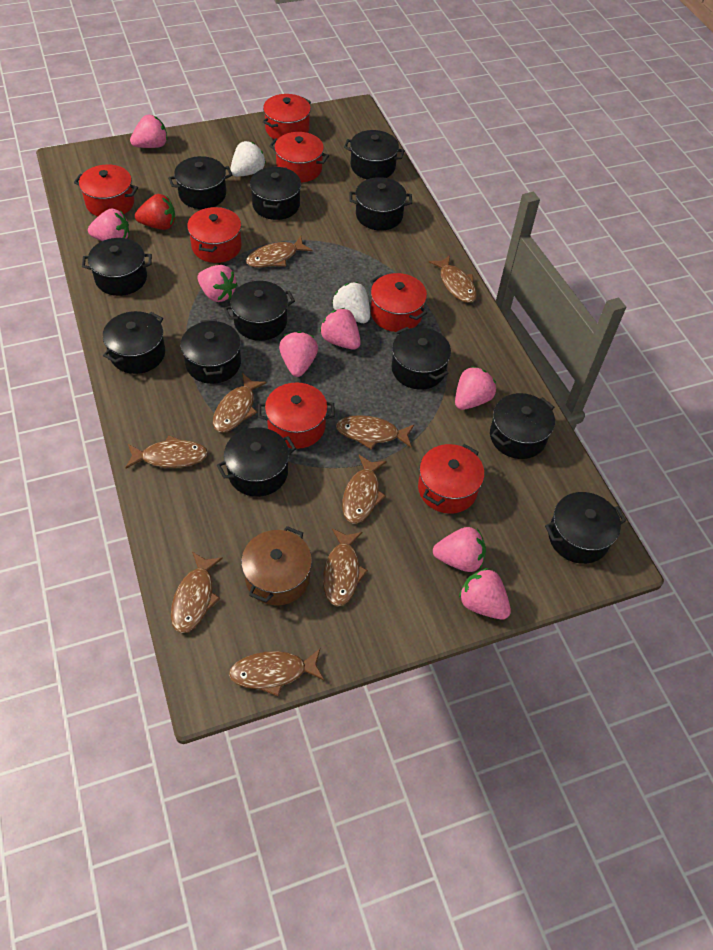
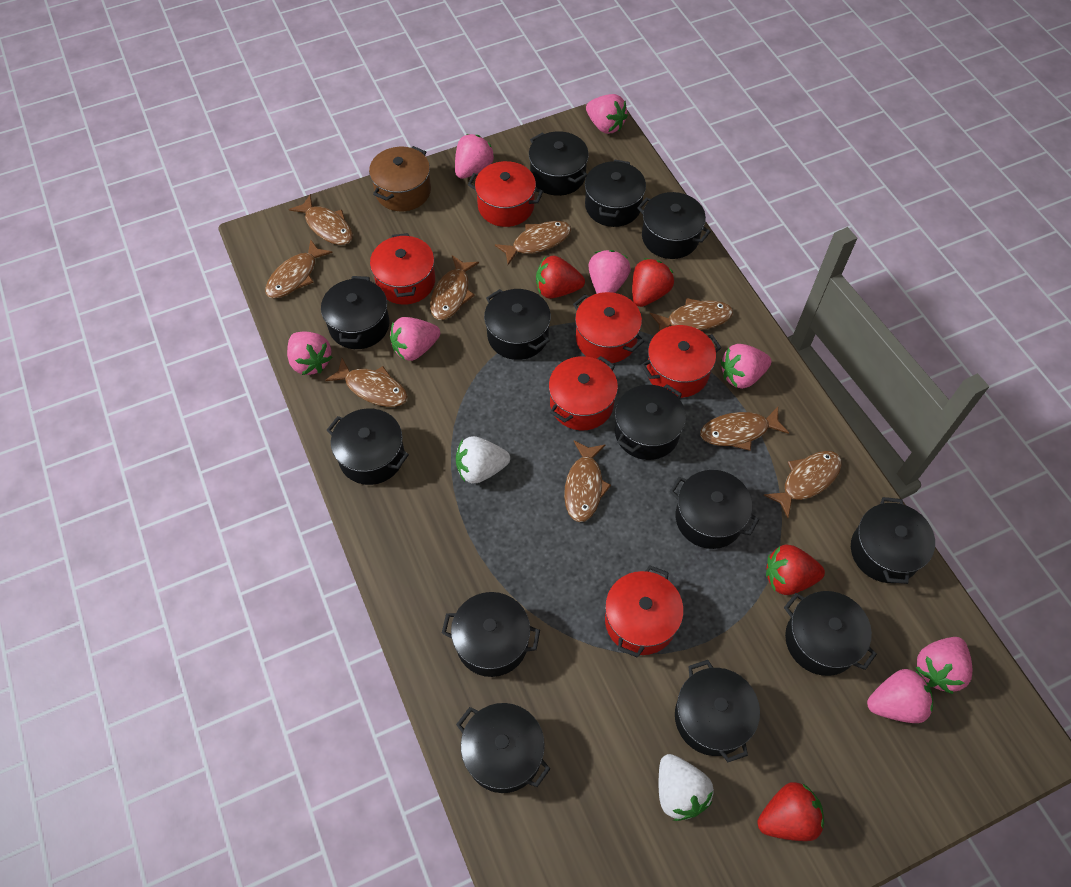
black pot: [82,238,152,296] [103,311,165,374] [168,156,232,209] [181,319,241,384] [217,427,296,497] [224,281,295,341] [250,166,301,220] [344,130,405,179] [350,177,412,231] [391,327,451,390] [490,393,555,459] [545,492,626,564] = 12 -> [321,276,390,349] [327,408,409,485] [442,592,540,677] [456,703,550,793] [484,289,551,360] [529,131,589,196] [585,160,646,227] [615,384,686,460] [637,192,711,259] [670,470,759,549] [675,660,760,762] [784,591,877,676] [851,497,935,584] = 13
red pot: [74,164,138,216] [187,207,242,263] [258,383,335,449] [263,94,311,139] [269,132,329,182] [370,273,427,332] [418,444,484,514] = 7 -> [370,233,435,305] [468,161,543,227] [549,356,618,430] [573,292,644,363] [605,565,684,658] [641,325,722,398] = 6
red strawberry: [135,194,175,230] = 1 -> [536,256,585,299] [632,258,674,307] [757,782,824,841] [766,544,825,595] = 4

